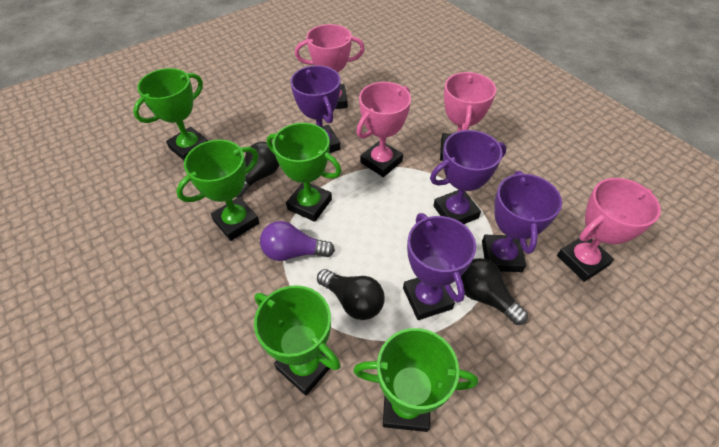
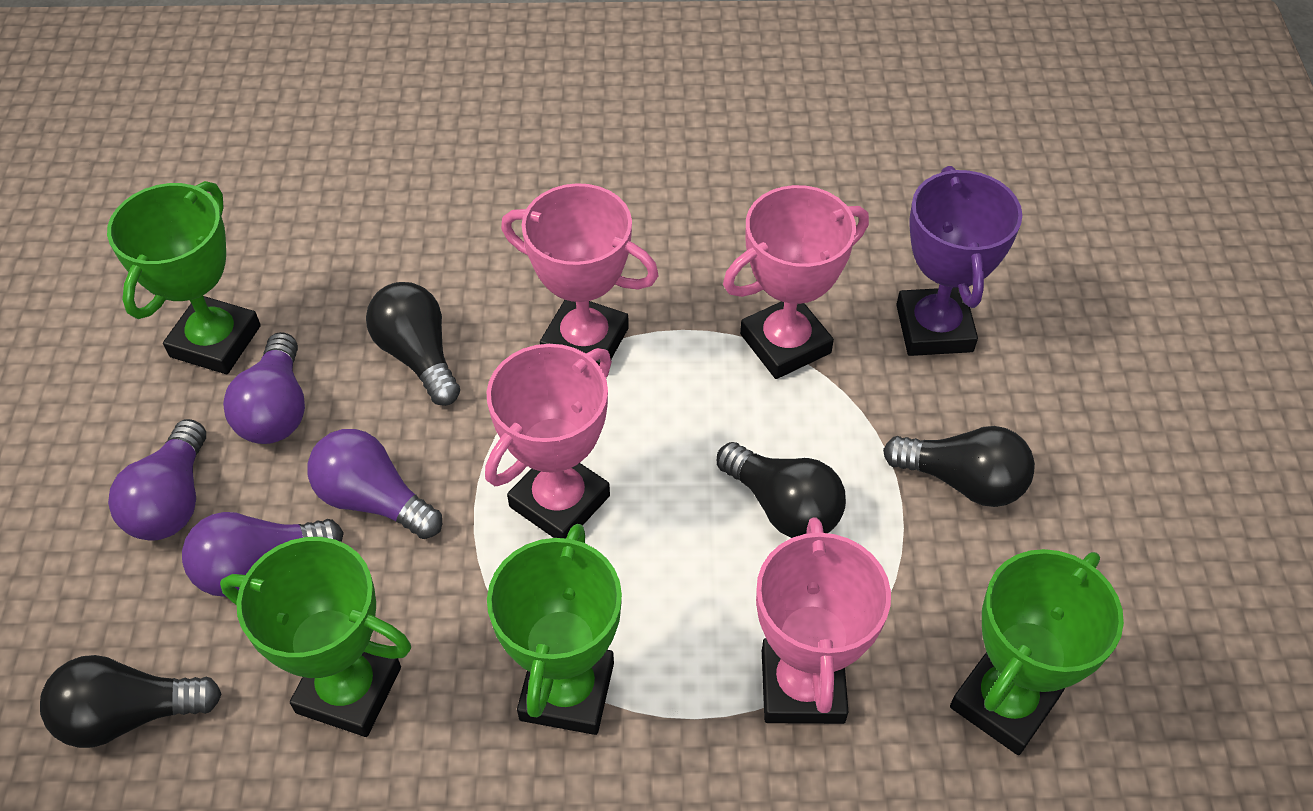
black light bulb: [236,142,279,197] [317,269,385,320] [461,258,528,325] = 3 -> [40,655,222,748] [366,282,460,406] [717,442,846,538] [883,426,1035,507] = 4
green trophy: [133,68,208,160] [176,140,259,241] [254,285,341,395] [267,123,342,222] [353,328,478,432] = 5 -> [107,181,261,374] [220,537,411,737] [487,524,622,735] [950,549,1124,755] = 4
purple light bulb: [260,221,335,261] = 1 -> [108,419,206,541] [182,512,344,597] [223,332,305,444] [307,429,442,539] = 4
purple trophy: [291,65,341,153] [403,213,476,320] [430,130,507,224] [482,171,562,272] = 4 -> [896,166,1022,356] = 1

